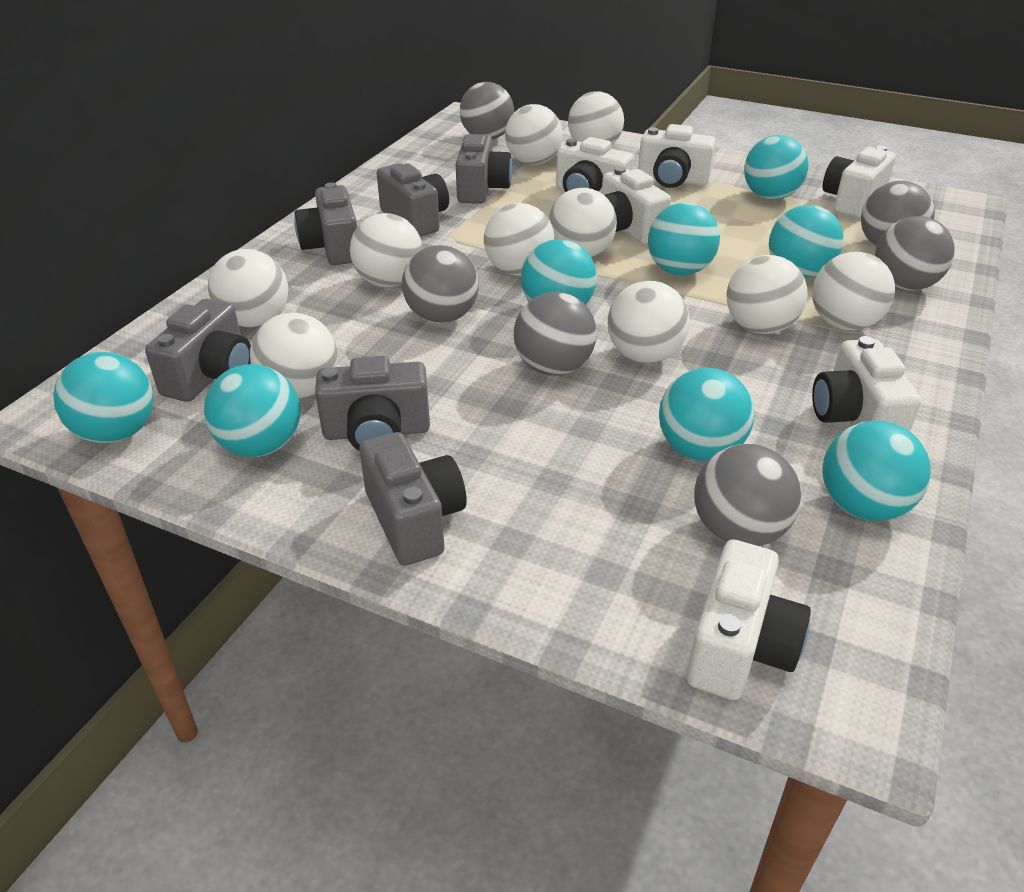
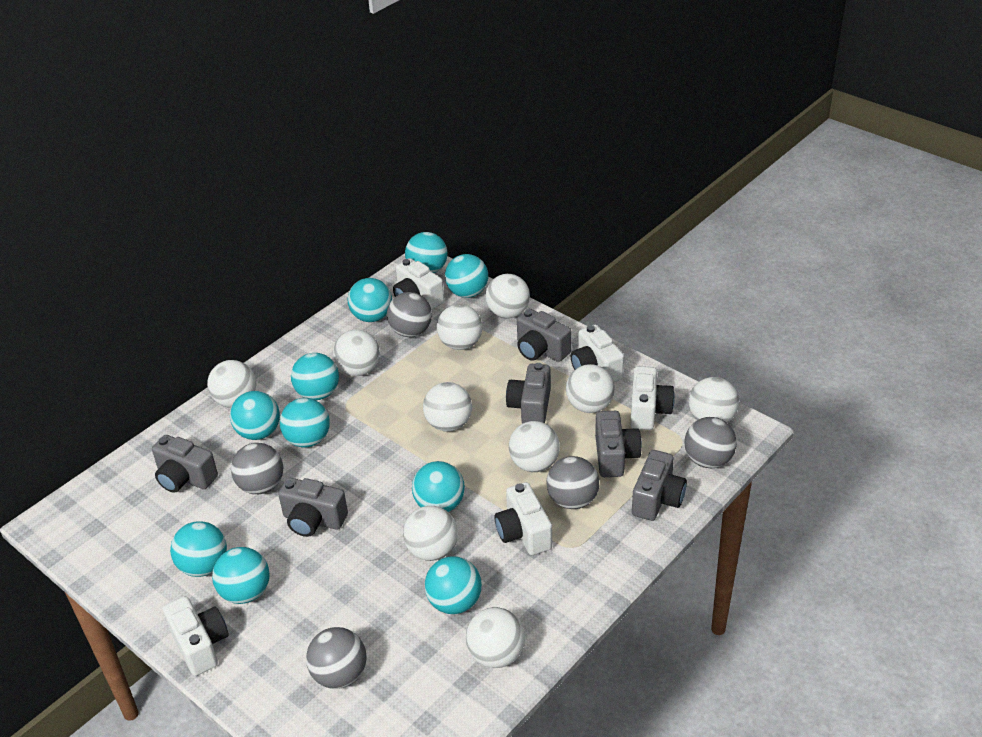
grey ball: [402,245,479,323] [460,82,514,140] [514,292,597,375] [694,444,801,546] [861,181,935,246] [875,216,955,291] = 6 -> [231,443,283,494] [306,627,367,689] [387,292,432,337] [547,456,599,509] [684,417,737,468] = 5
turquoise ball: [53,352,153,443] [204,364,301,457] [521,239,597,305] [648,202,720,275] [659,368,754,461] [744,135,808,200] [769,205,844,278] [822,421,931,521] = 8 -> [170,521,227,577] [212,547,270,604] [230,391,280,440] [280,398,330,448] [291,353,339,400] [348,278,392,322] [405,232,447,273] [412,461,465,512] [425,556,482,614] [445,254,488,298] = 10
white camera: [556,137,633,193] [602,167,671,244] [638,124,716,188] [687,539,811,700] [812,336,921,431] [822,145,896,218] = 6 -> [163,596,229,676] [393,258,444,310] [495,482,552,555] [571,325,624,382] [630,366,675,430] = 5

